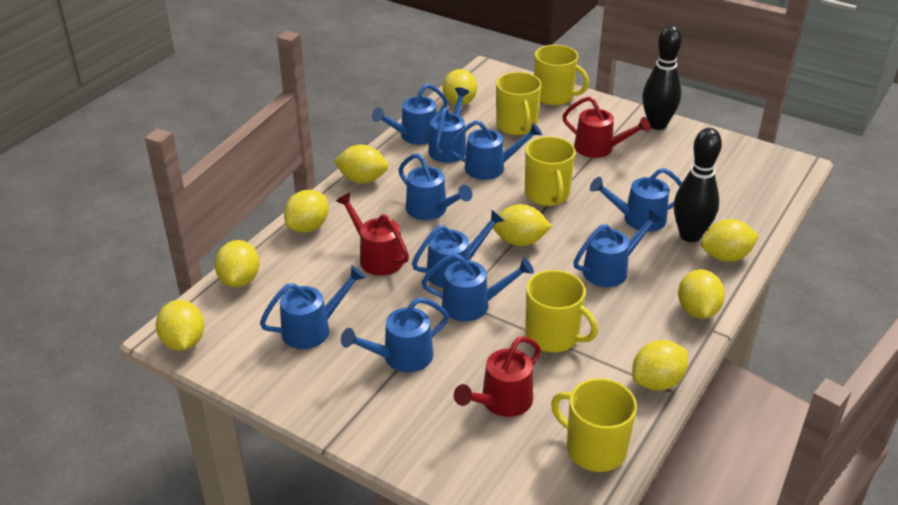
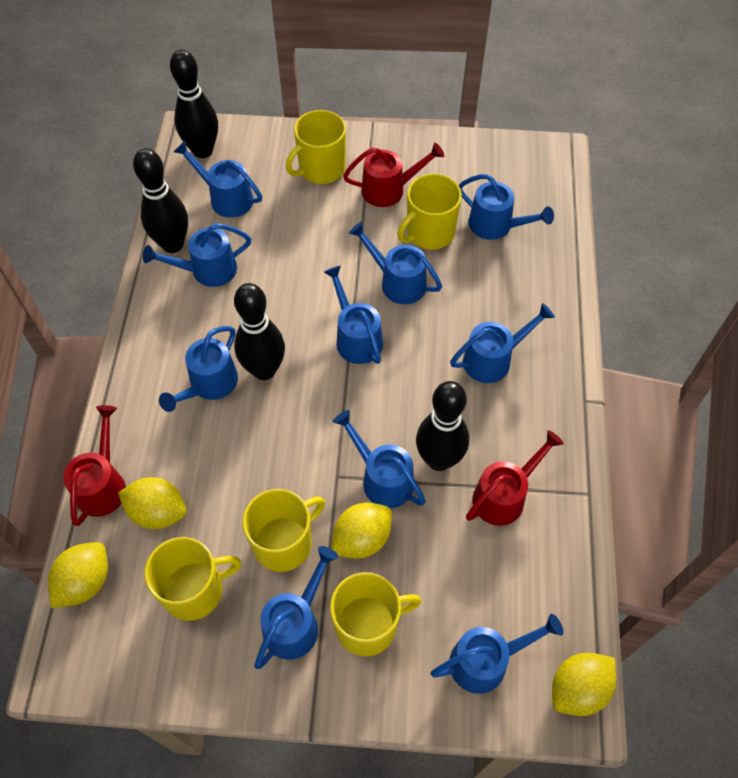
black bowling pin: [642,25,682,130] [674,128,722,242] = 2 -> [133,148,188,253] [170,50,218,158] [234,283,285,380] [416,381,469,471] = 4
yellow lemon: [156,300,204,351] [215,240,260,287] [284,190,329,233] [333,144,388,183] [443,69,477,106] [493,204,552,246] [632,340,688,390] [678,269,725,319] [701,219,759,262] = 9 -> [48,542,108,608] [118,477,187,529] [331,503,392,559] [552,653,616,716] = 4

